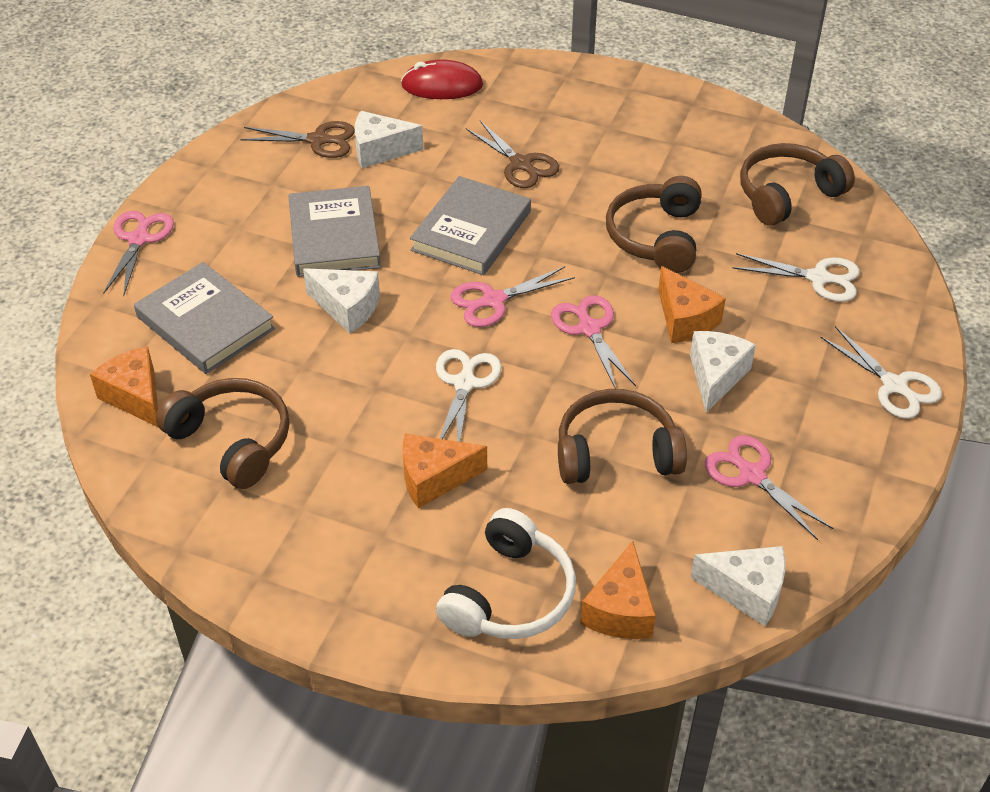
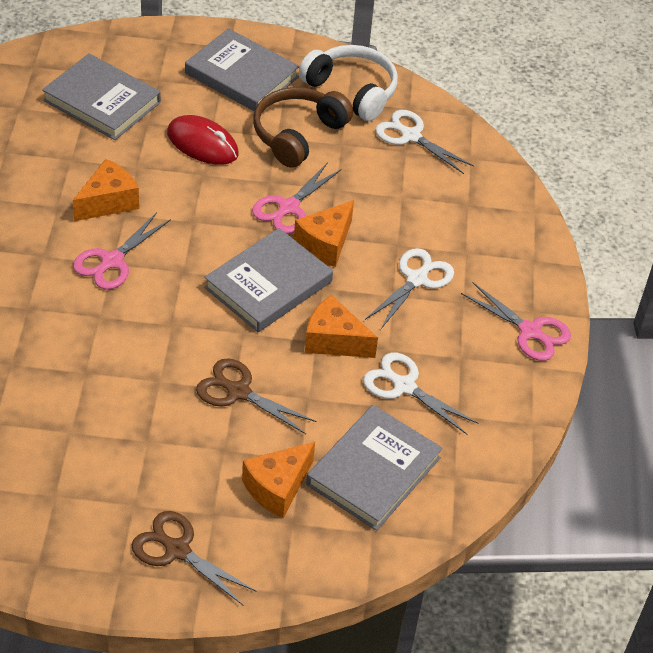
brown headphones: [156,378,289,489] [558,389,687,484] [606,176,702,273] [740,143,855,226] = 4 -> [253,87,353,168] = 1
grey book: [134,262,275,374] [289,186,381,277] [410,176,531,275] = 3 -> [42,54,161,140] [185,28,300,111] [204,228,333,332] [306,405,443,531] = 4
pink scissors: [103,211,174,296] [450,266,575,327] [551,295,636,389] [705,435,834,540] = 4 -> [73,212,171,290] [252,162,342,234] [461,283,571,361] = 3
white cheese: [303,268,380,334] [355,111,424,168] [690,331,756,413] [690,546,785,626] = 4 -> none = 0

